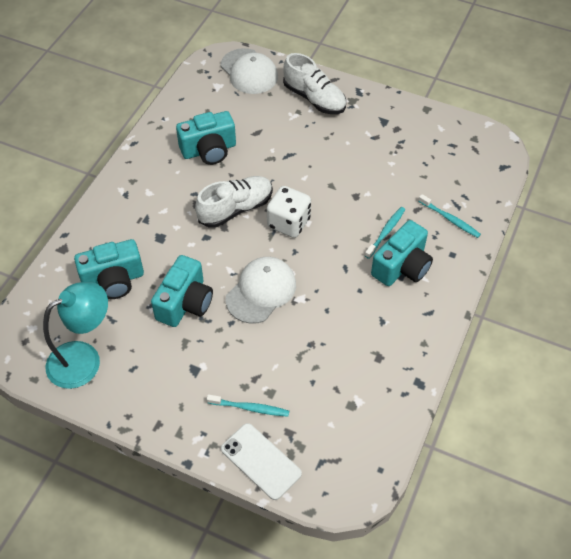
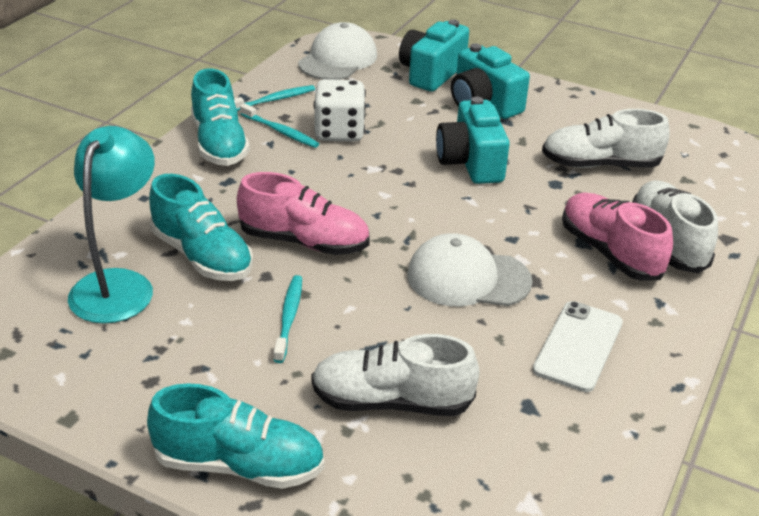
pink shoe: none = 0 -> [237,172,370,255] [562,192,673,281] = 2
turquoise camera: [74,239,144,299] [151,255,213,327] [176,111,236,165] [371,220,433,286] = 4 -> [399,19,469,92] [436,97,510,184] [451,43,530,119] = 3
turquoise shoe: none = 0 -> [147,383,324,489] [149,174,253,281] [191,69,250,166] = 3
white shoe: [195,176,273,228] [283,53,346,114] = 2 -> [311,334,480,416] [542,109,670,168] [632,180,718,273] = 3

